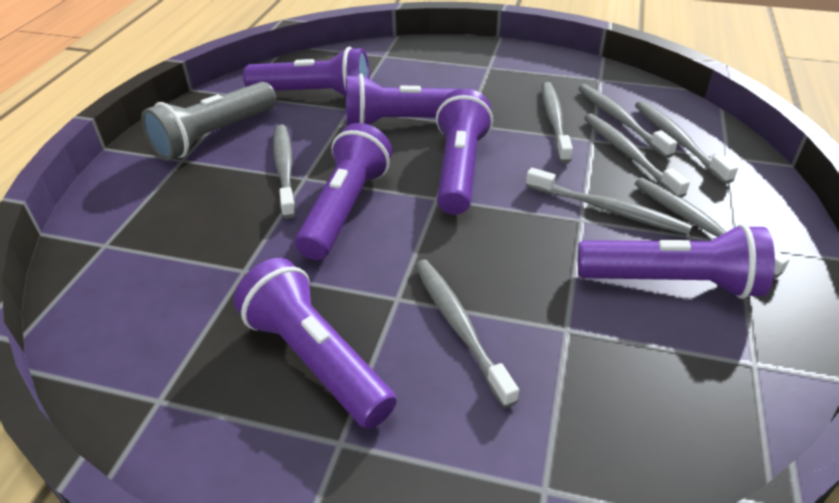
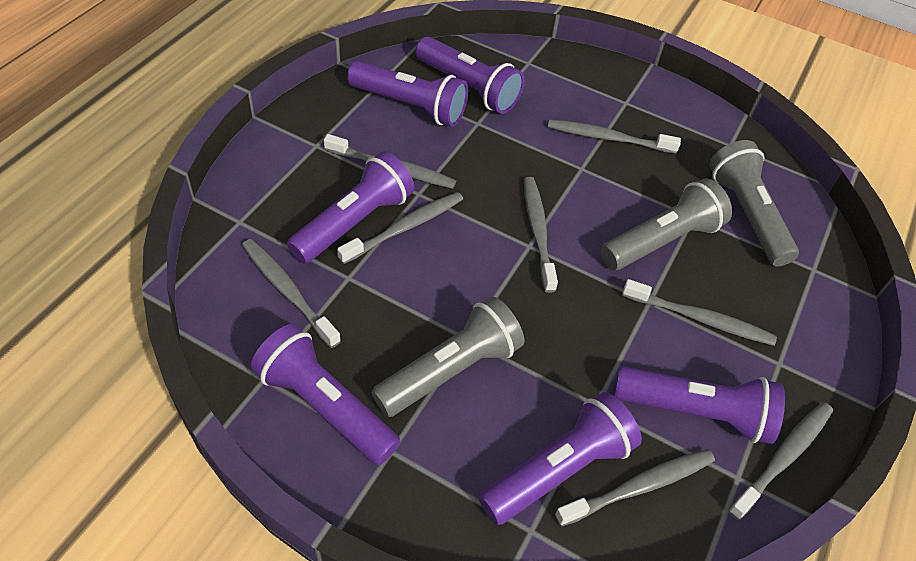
grey flashlight: [141,82,276,161] = 1 -> [371,297,524,417] [601,179,732,270] [709,140,799,267] = 3

